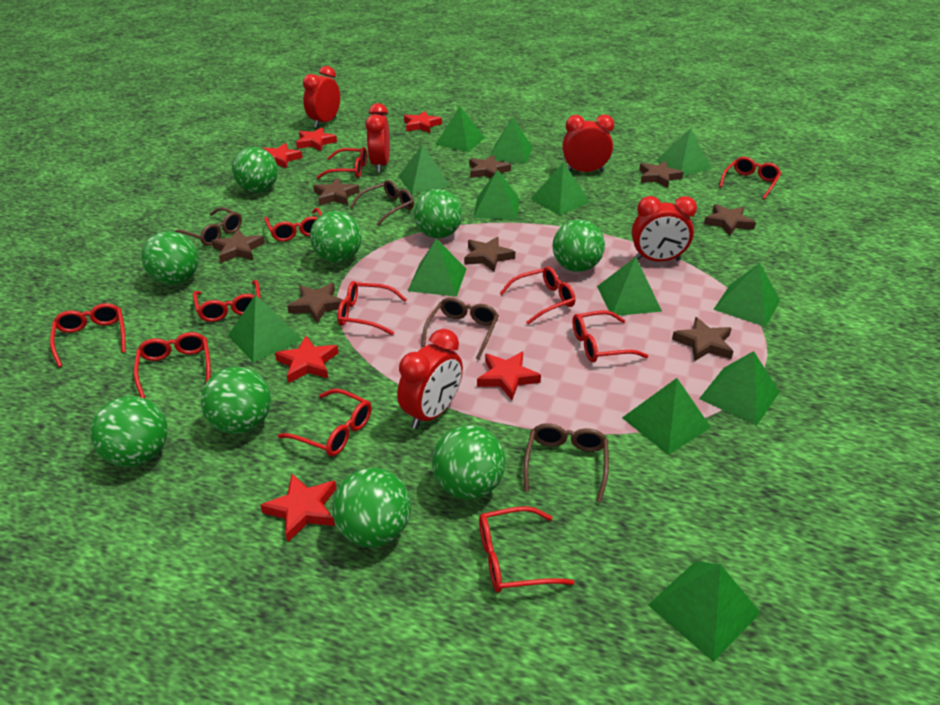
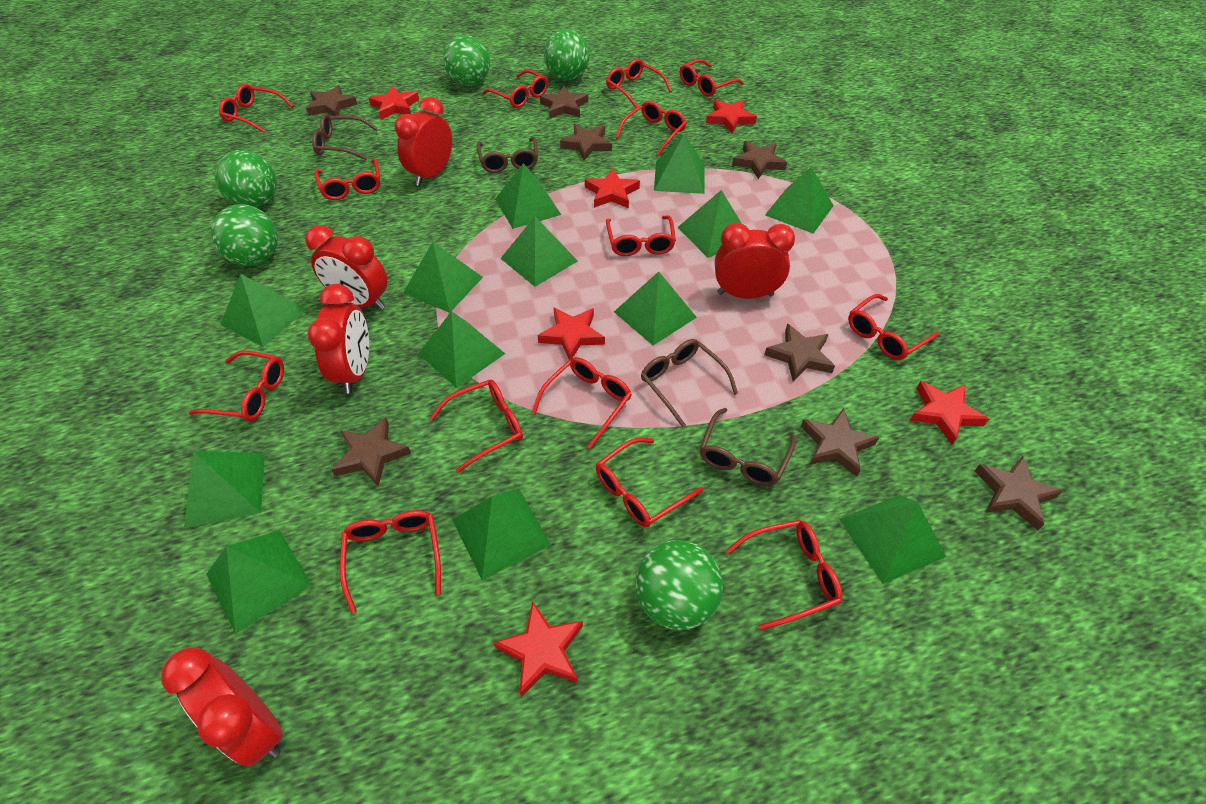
green ball: [91,396,168,467] [142,231,198,285] [201,367,271,434] [232,147,278,192] [310,211,362,263] [332,468,411,547] [414,189,462,238] [432,425,506,499] [553,220,605,272] = 9 -> [211,204,278,266] [215,150,277,207] [443,35,490,86] [544,30,590,80] [635,540,723,630] = 5
red glasses: [50,303,126,367] [134,332,210,398] [193,280,261,322] [264,208,322,242] [278,389,371,456] [317,147,367,179] [337,281,407,335] [479,506,575,593] [499,266,575,325] [572,310,648,362] [719,157,781,199] = 11 -> [189,350,284,421] [219,84,294,133] [314,158,381,200] [340,510,441,614] [430,379,523,473] [483,69,548,108] [532,357,632,449] [596,437,703,528] [606,59,672,108] [606,215,676,256] [616,101,687,156] [680,59,744,97] [726,520,842,630] [848,294,939,360] = 14

